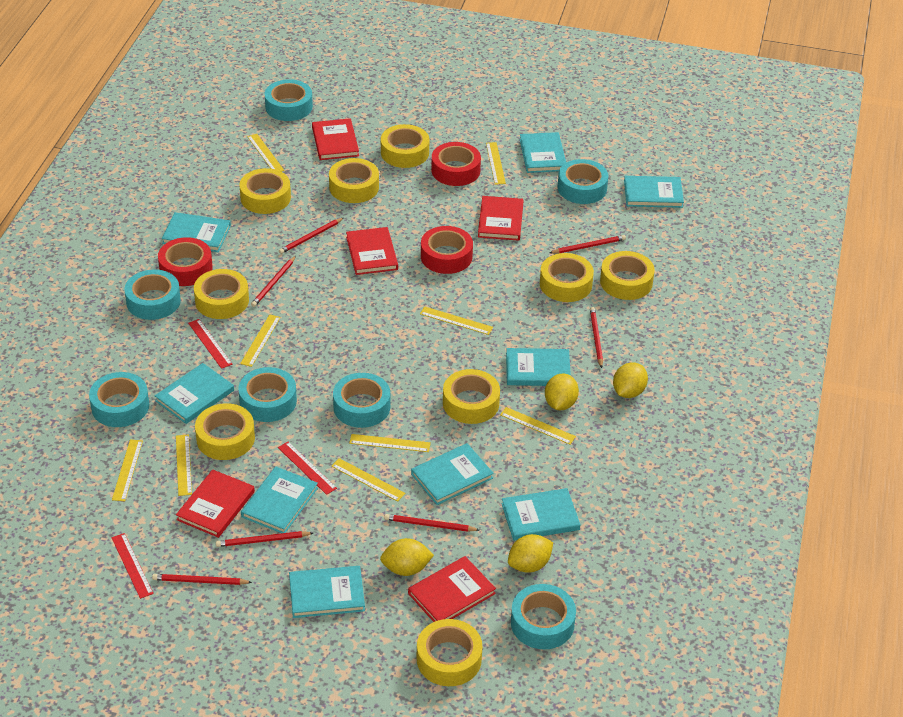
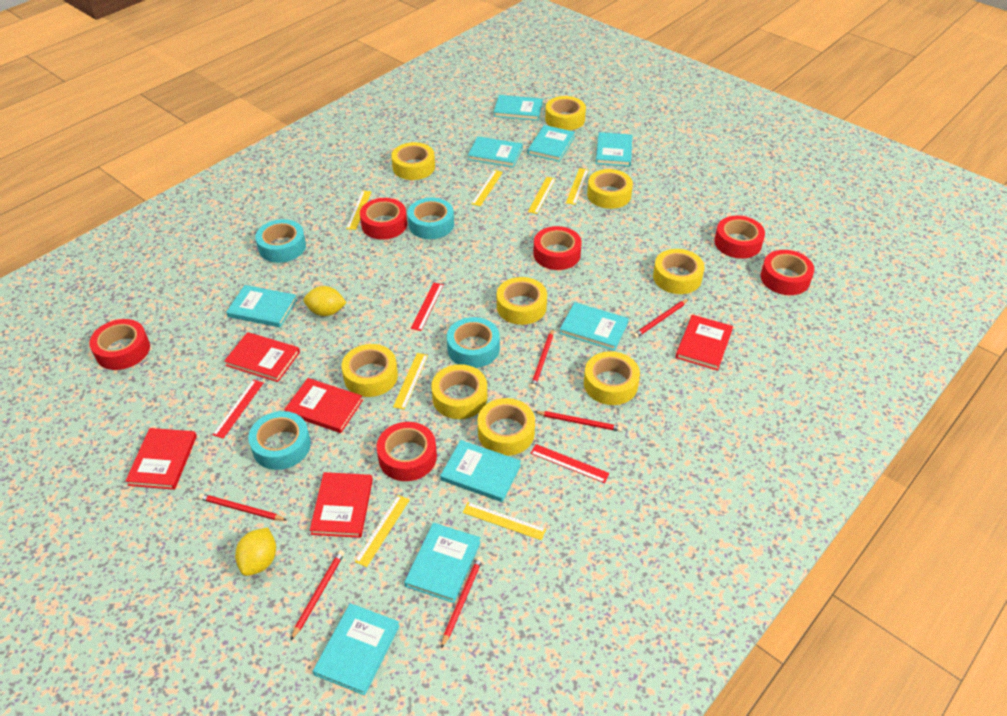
red pencil: [152,574,252,585] [216,531,313,547] [251,256,296,307] [279,218,343,254] [384,514,479,532] [550,235,626,253] [590,307,603,368] = 7 -> [198,493,286,521] [291,550,345,640] [441,556,483,648] [530,329,554,389] [535,411,623,432] [633,299,689,338] = 6
red tape: [158,237,213,286] [421,226,473,274] [431,142,481,186] = 3 -> [89,319,150,370] [360,198,407,239] [377,422,437,481] [533,226,582,270] [714,216,765,259] [761,250,814,295] = 6
turquoise tape: [89,372,149,427] [124,269,181,320] [239,367,297,422] [265,79,313,121] [333,373,390,428] [511,584,576,649] [557,159,608,204] = 7 -> [248,411,311,470] [255,219,306,263] [407,198,454,239] [447,317,500,368] = 4
yellow lemon: [380,538,434,576] [508,534,553,573] [545,373,579,410] [613,362,648,398] = 4 -> [235,527,276,576] [304,286,347,316] = 2
yellow ruler: [112,439,143,501] [176,434,192,496] [240,314,281,367] [247,134,284,172] [331,458,405,502] [349,434,431,452] [420,306,493,335] [486,142,506,185] [500,407,576,445] = 9 -> [346,190,372,230] [355,495,410,567] [393,353,428,410] [463,502,546,540] [471,170,503,206] [528,177,556,214] [566,168,589,205] = 7

